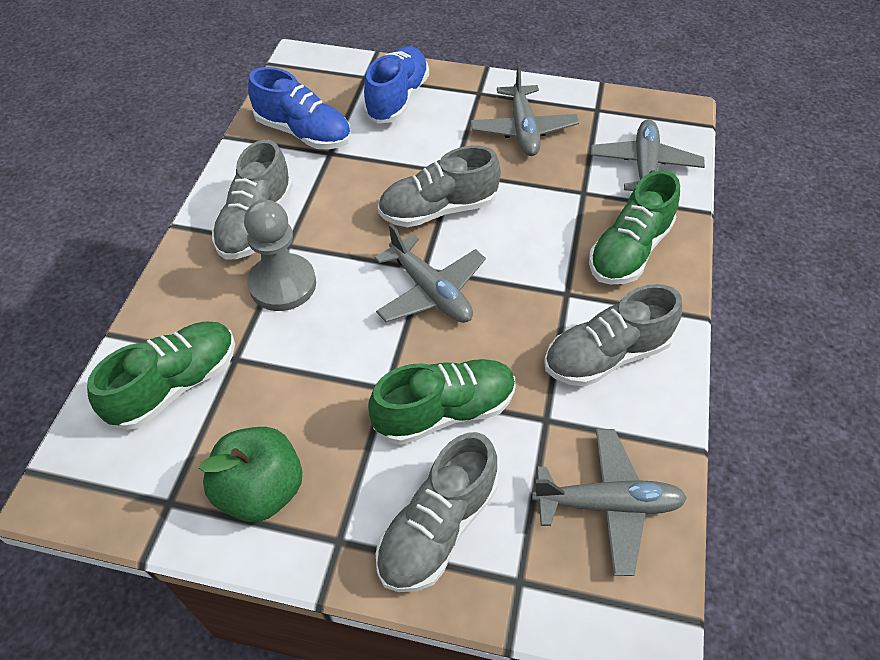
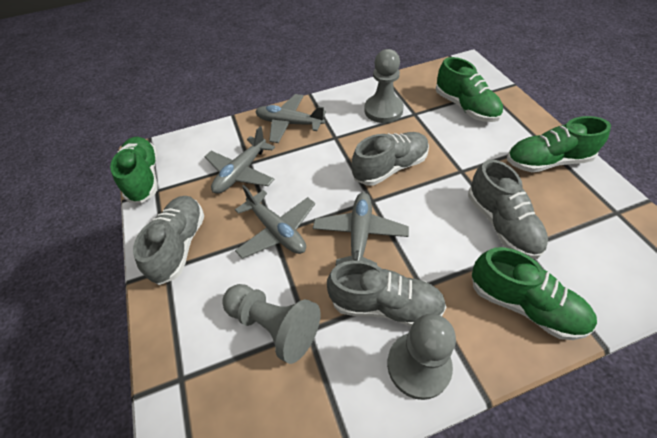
blue shoe: [248,67,351,150] [363,46,429,124] = 2 -> none = 0
green apple: [199,427,302,522] = 1 -> none = 0
green shoe: [87,322,235,430] [368,359,515,445] [589,170,680,284] = 3 -> [110,137,158,203] [436,57,503,122] [472,247,597,340] [507,116,611,172] = 4
grey pawn: [244,200,316,311] = 1 -> [222,284,321,364] [364,49,404,123] [387,314,456,400] = 3

